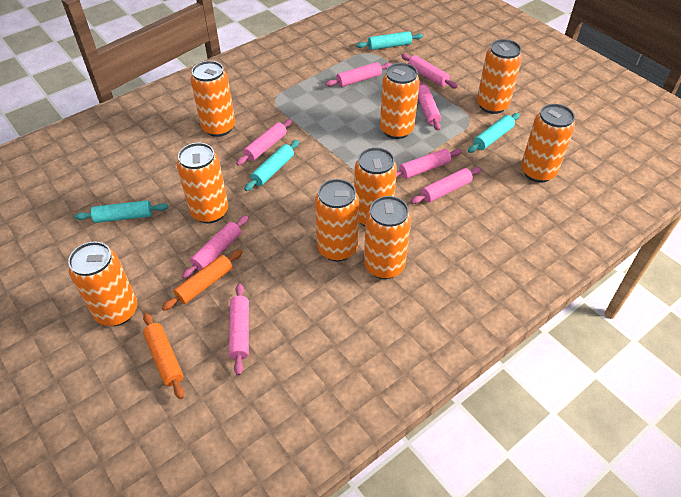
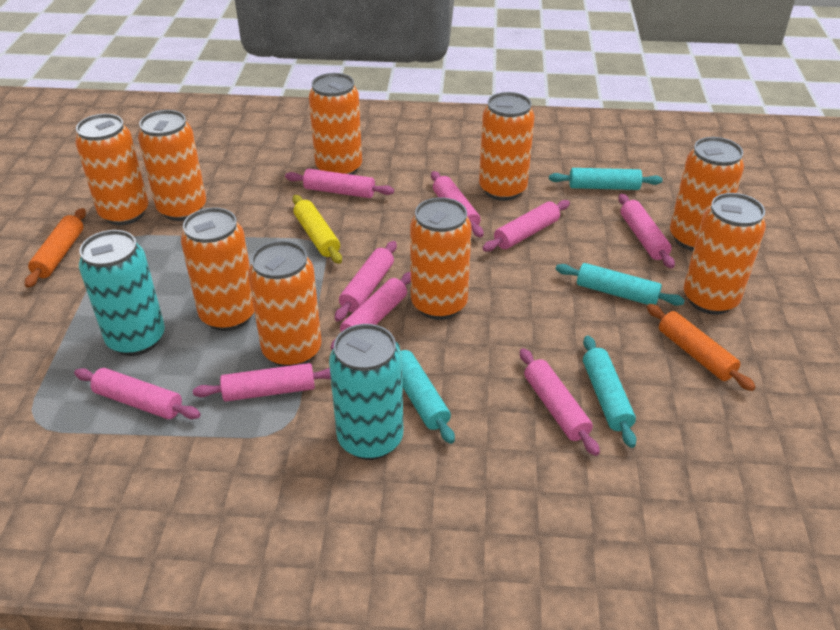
pink rolling pin: [182,216,248,279] [229,283,249,375] [236,119,292,166] [326,62,392,87] [396,149,462,179] [401,54,458,88] [411,167,482,204] [418,81,441,131] = 8 -> [74,368,201,419] [193,363,331,401] [285,169,394,198] [331,272,411,350] [335,241,397,322] [431,171,483,238] [482,200,570,252] [520,348,600,456] [619,194,675,269] = 9
turquoise can: none = 0 -> [79,230,165,356] [329,324,403,460] = 2
yellow rolling pin: none = 0 -> [293,195,342,264] = 1

